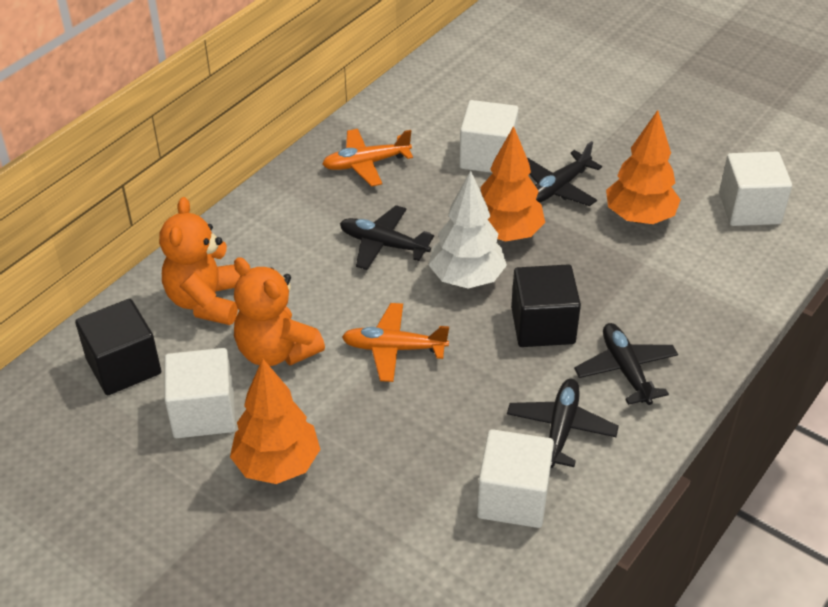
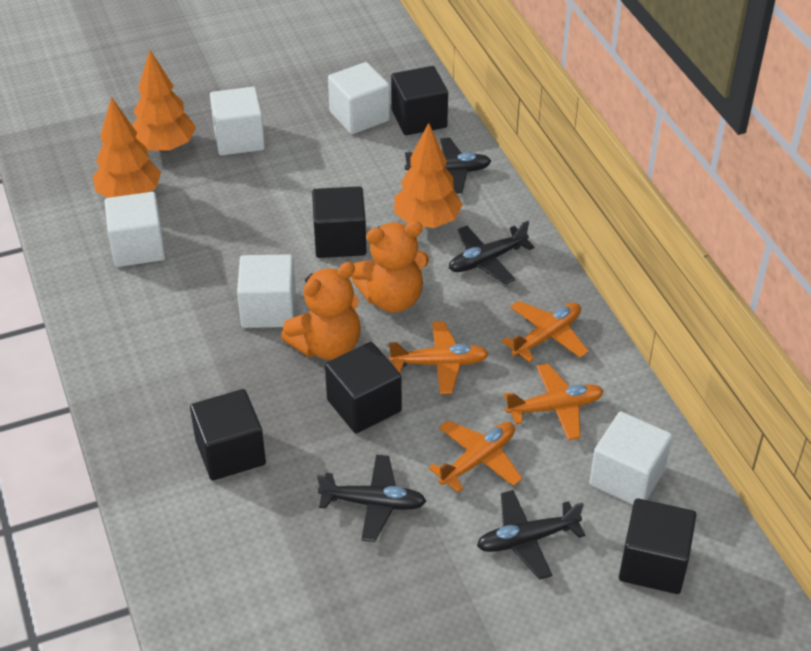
black cube: [75,299,161,395] [511,264,581,347] = 2 -> [190,389,266,481] [312,186,366,258] [325,342,402,434] [391,66,448,135] [619,498,696,594] = 5
orange plane: [322,129,413,187] [342,303,449,382] = 2 -> [389,321,489,394] [428,420,522,493] [502,301,589,362] [504,363,604,440] = 4
white cube: [164,348,235,438] [459,100,519,173] [477,429,554,528] [719,152,792,226] = 4 -> [104,192,166,267] [210,87,265,156] [237,254,296,328] [328,62,390,134] [589,411,672,505] = 5
white tree: [428,171,507,289] = 1 -> none = 0

